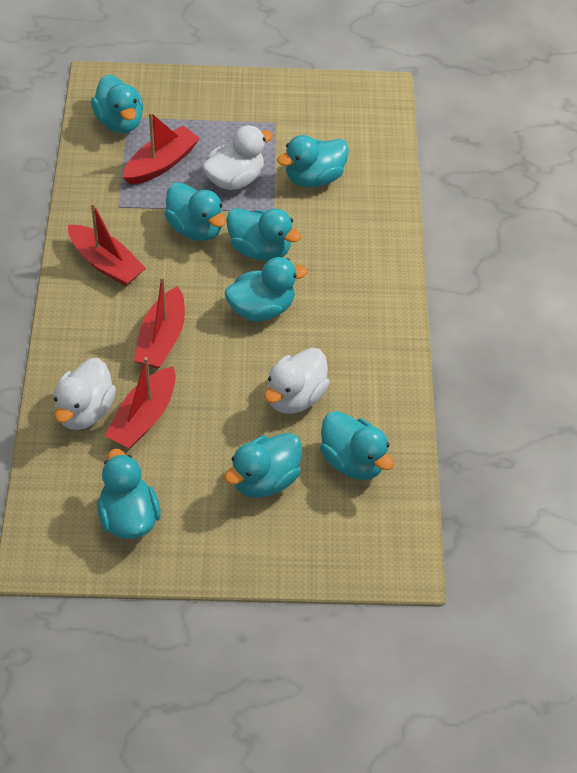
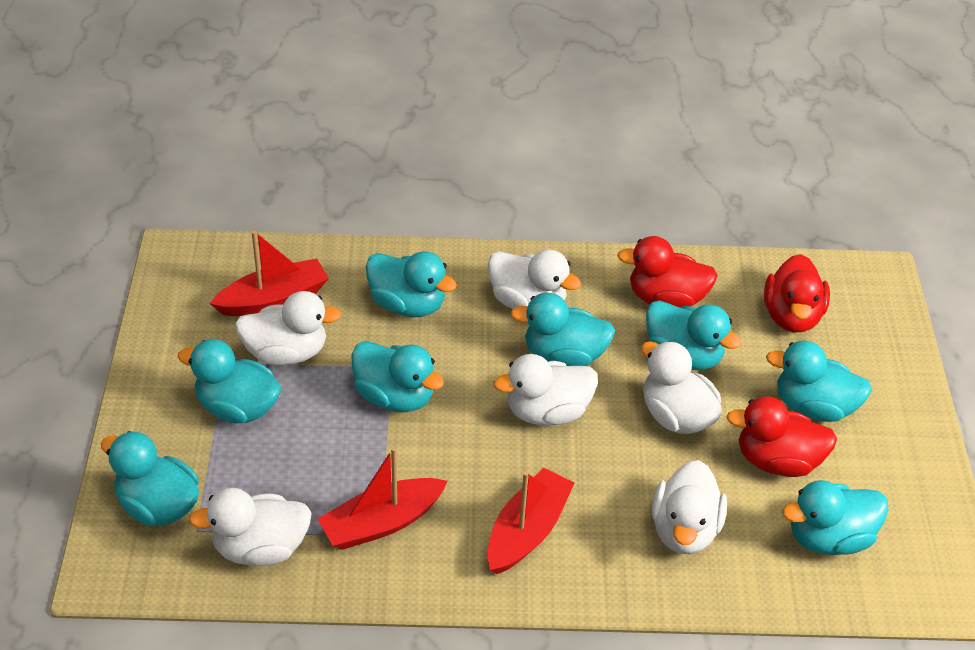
red boat: [68,203,146,286] [105,357,176,448] [122,112,200,185] [134,276,185,369] = 4 -> [210,231,329,316] [318,447,448,549] [487,468,574,574] = 3
red duck: none = 0 -> [617,236,718,308] [726,396,837,477] [764,254,830,332] = 3
white duck: [53,358,116,430] [202,125,273,190] [265,348,330,414] = 3 -> [189,488,312,566] [235,291,342,365] [488,249,581,309] [493,354,598,426] [641,341,722,434] [652,460,727,554] = 6

